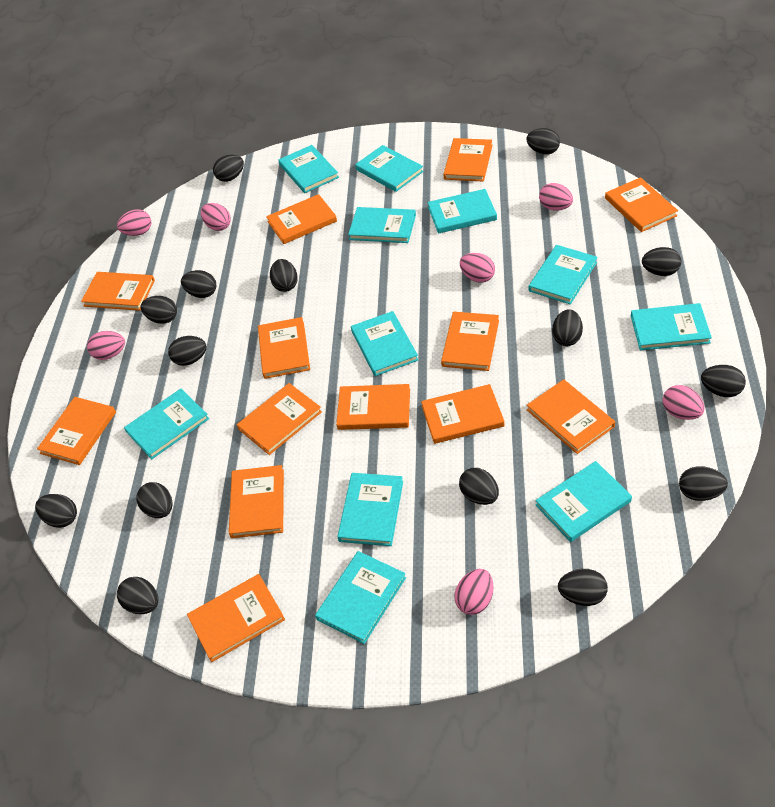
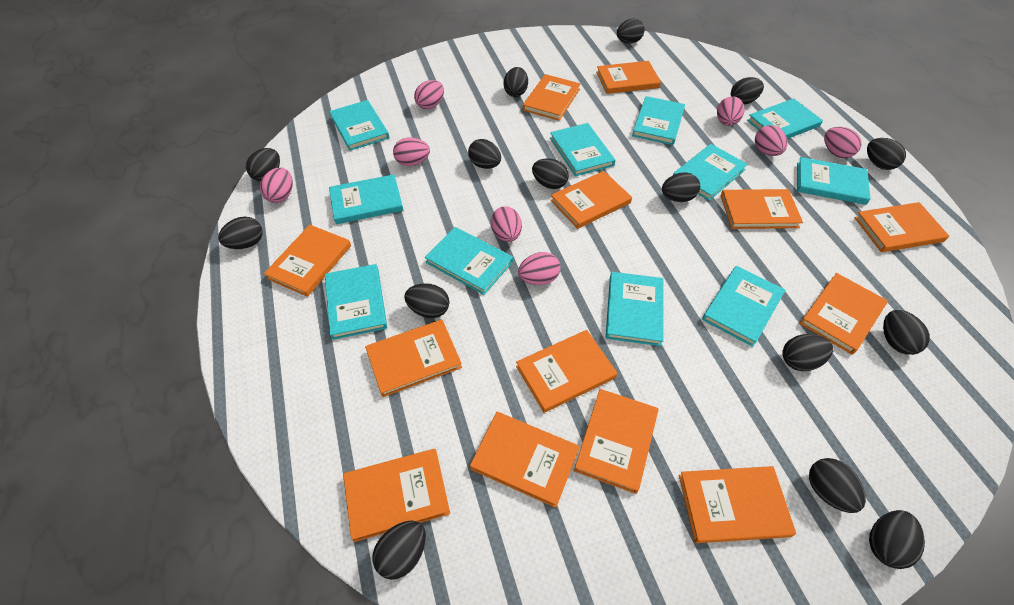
pink egg: [87,331,125,360] [117,209,151,236] [201,203,231,231] [454,569,494,615] [460,253,495,283] [539,183,573,211] [663,385,704,420] = 7 -> [260,168,293,203] [393,137,430,166] [414,80,444,109] [491,206,522,242] [518,252,560,285] [717,96,744,126] [755,125,788,156] [824,127,862,158] = 8

